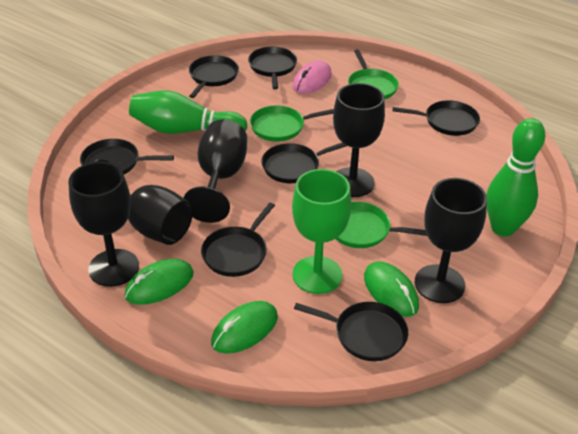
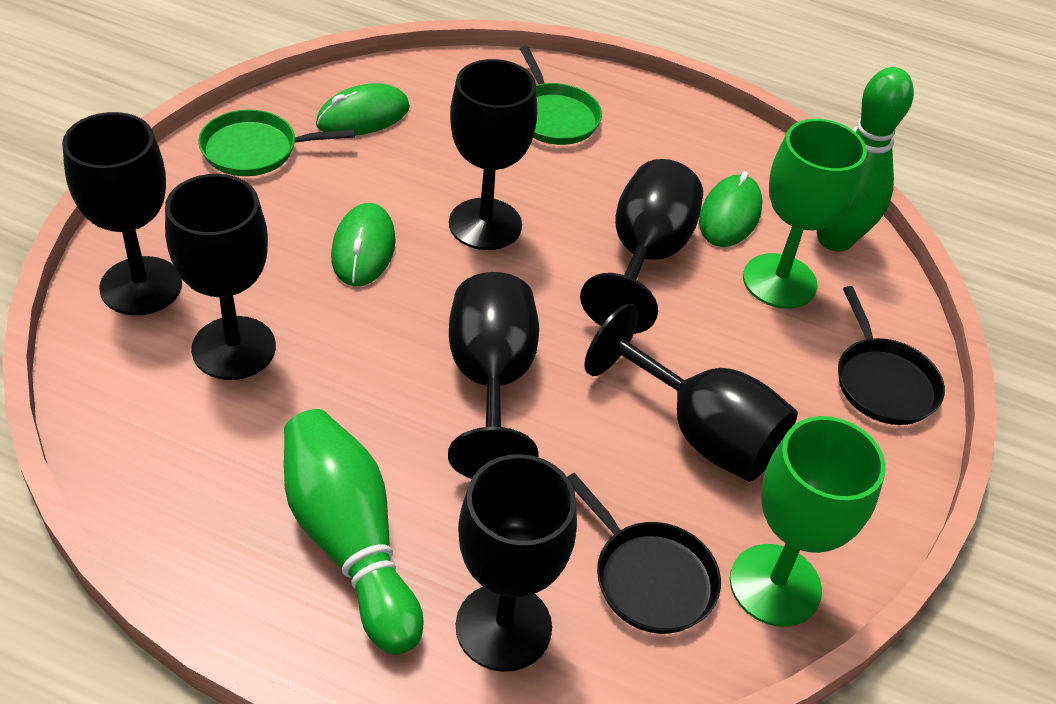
black goblet: [68,162,139,287] [91,159,193,245] [184,119,247,223] [333,83,385,197] [415,178,487,303] = 5 -> [62,112,182,315] [165,174,276,380] [448,272,539,479] [449,59,537,250] [456,454,577,672] [580,159,703,334] [584,304,798,482] = 7
black pan: [80,139,174,174] [189,55,239,98] [201,203,275,277] [248,47,297,90] [261,142,347,183] [294,302,408,361] [393,100,480,136] = 7 -> [567,473,721,634] [838,286,945,425] = 2
green goblet: [292,169,351,294] = 1 -> [730,416,886,627] [743,119,867,309] = 2
green pan: [250,106,334,142] [336,202,427,248] [348,49,399,100] = 3 -> [198,110,355,176] [520,46,602,145] = 2
pink mouse: [292,61,332,94] = 1 -> none = 0

